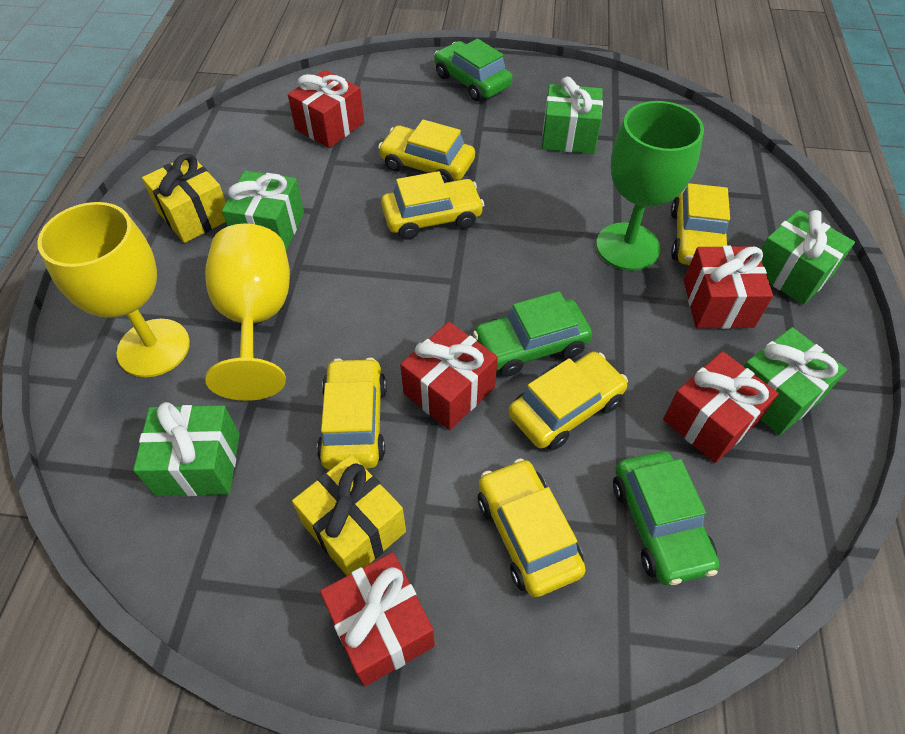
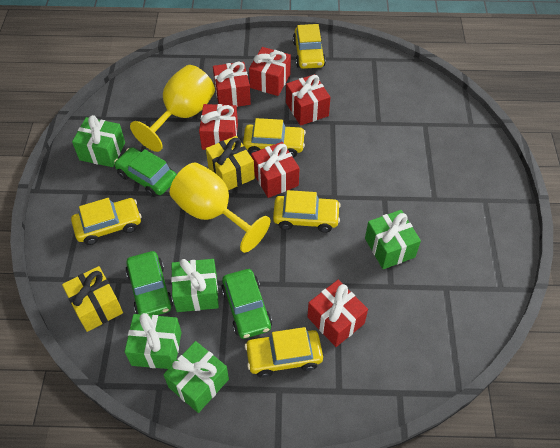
green goblet: [596,101,704,271] = 1 -> none = 0
red gift: [288,70,364,148] [320,552,435,687] [400,322,498,430] [663,351,779,463] [684,245,773,329] = 5 -> [199,104,238,150] [213,62,251,107] [249,47,291,96] [251,142,299,198] [286,74,331,126] [307,280,368,347] = 6
yellow car: [317,358,386,470] [378,119,475,183] [381,171,484,240] [478,458,586,597] [508,352,628,451] [671,183,730,265] = 6 -> [71,198,142,245] [243,118,306,157] [245,327,323,378] [273,190,341,233] [293,24,326,69] = 5

